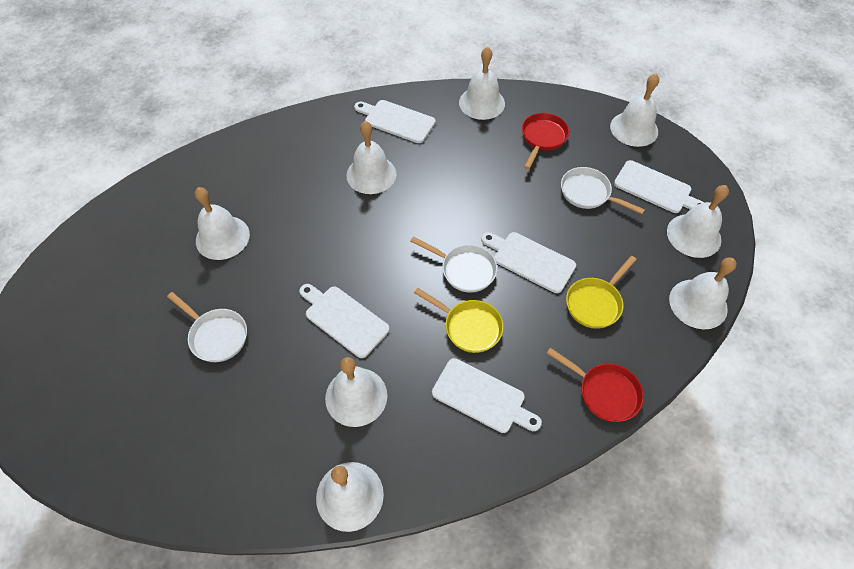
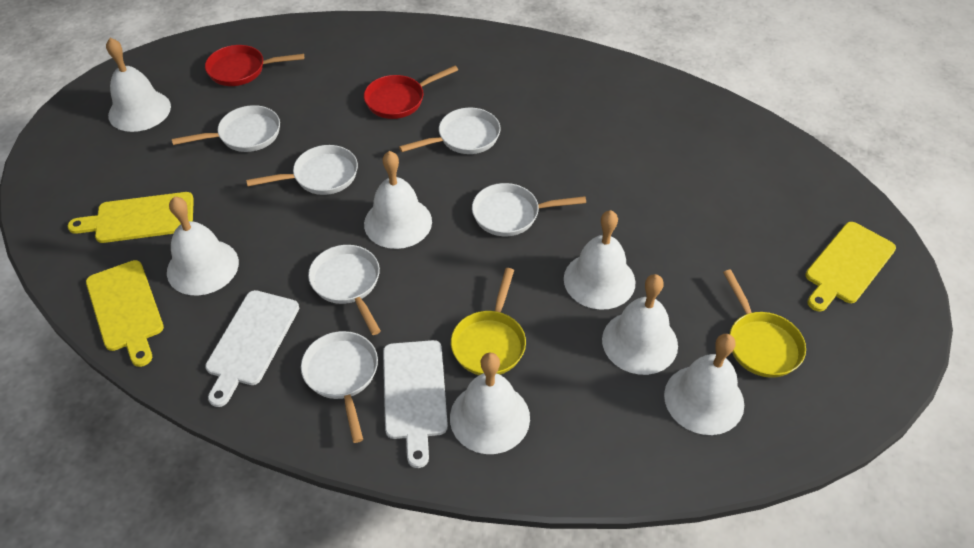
white bell: [195,187,250,260] [316,462,384,532] [325,357,387,427] [346,121,396,194] [459,47,505,120] [610,74,659,147] [667,185,729,258] [669,257,737,329] = 8 -> [106,38,171,132] [167,197,239,296] [364,151,432,249] [450,353,530,454] [564,210,636,310] [602,274,678,375] [664,334,744,435] = 7
white cutting board: [299,284,390,358] [354,100,436,143] [432,358,542,433] [481,232,576,293] [614,160,704,213] = 5 -> [205,290,299,407] [383,340,448,468] = 2
white pan: [167,292,247,362] [410,237,497,293] [561,167,645,214] = 3 -> [172,105,280,152] [246,145,358,195] [301,331,378,443] [308,245,381,335] [399,108,501,154] [472,183,586,236] = 6
yellow cutting board: none = 0 -> [68,192,194,243] [86,260,164,367] [805,222,896,312] = 3

